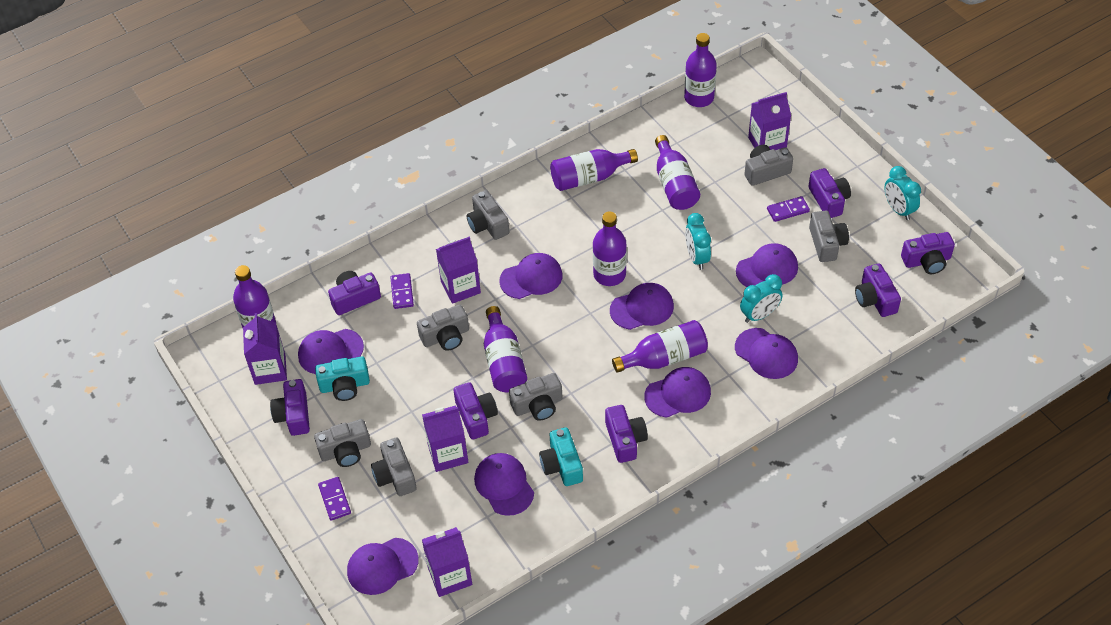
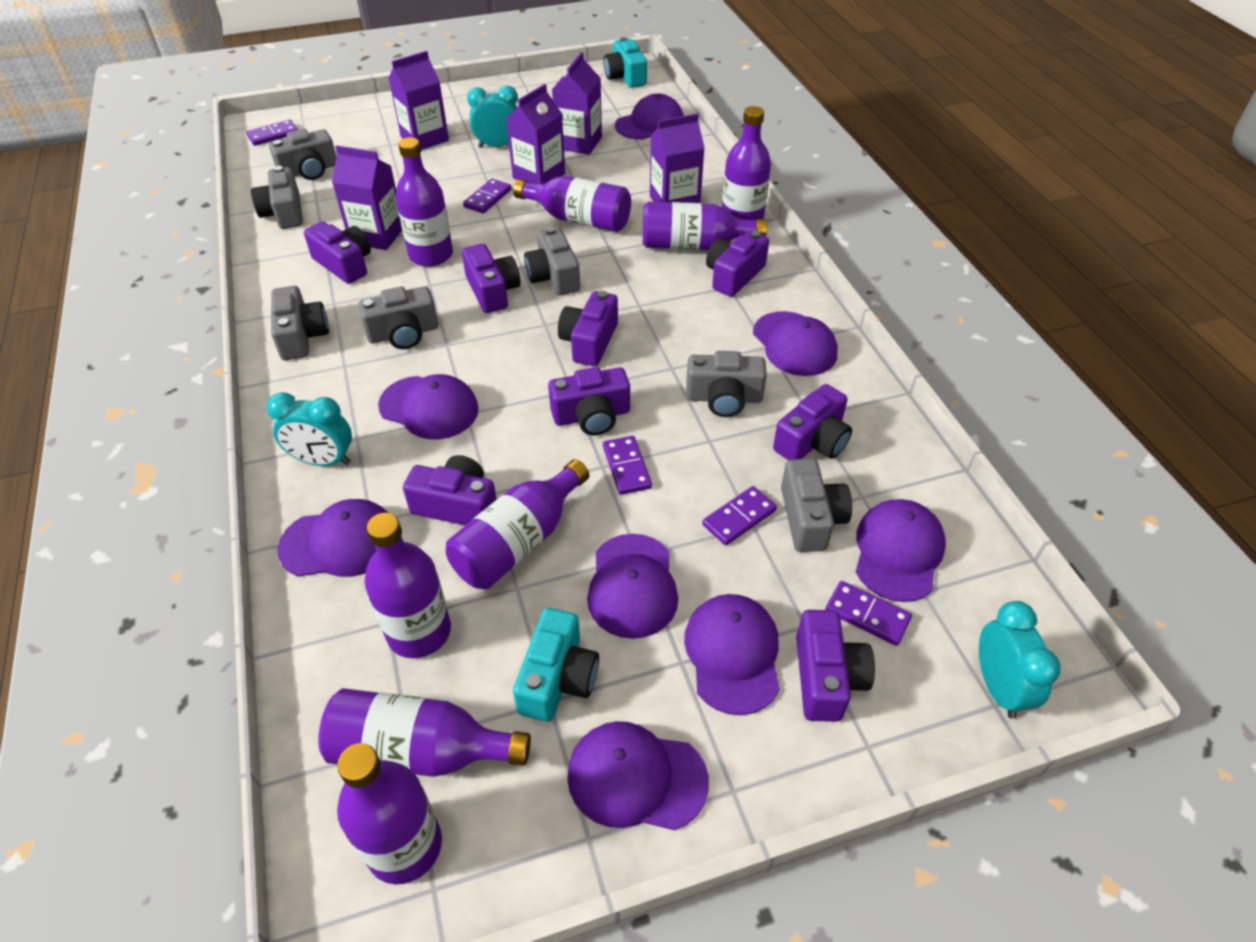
purple bottle: [233,265,276,328] [484,306,527,392] [550,149,638,191] [593,212,627,286] [612,320,708,373] [655,135,700,210] [684,33,717,107] = 7 -> [318,688,531,777] [337,743,442,884] [364,513,451,658] [396,137,453,267] [446,459,589,589] [513,176,631,232] [643,202,767,250] [722,106,771,220] = 8
purple camera: [270,379,310,436] [328,271,381,315] [454,382,498,440] [605,405,648,463] [808,168,851,218] [855,263,901,317] [901,232,955,274] = 7 -> [304,221,371,284] [403,455,497,526] [462,244,520,313] [548,367,630,436] [558,291,618,366] [706,231,769,297] [773,384,852,460] [796,610,875,722] = 8
purple domino: [318,477,351,521] [390,273,414,309] [767,196,810,222] = 3 -> [246,120,298,146] [463,179,512,213] [603,436,652,495] [702,486,777,545] [825,581,912,646] = 5

